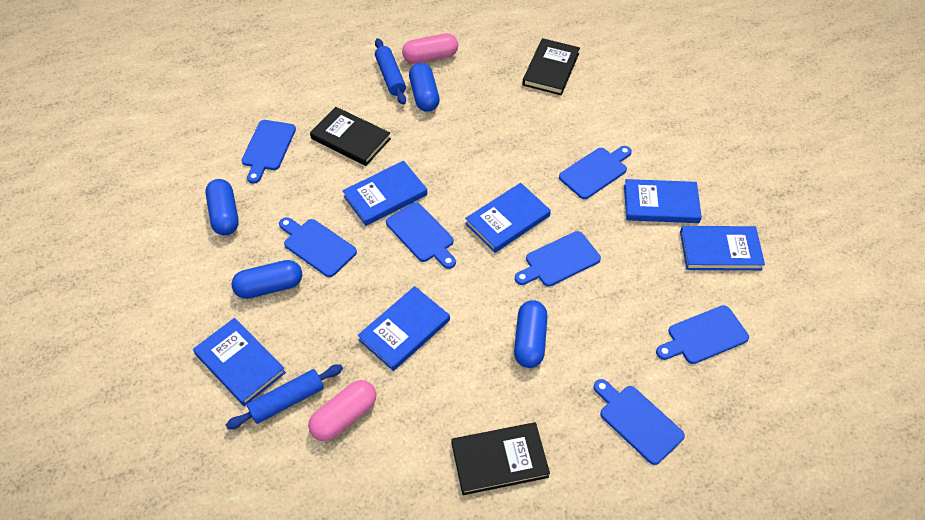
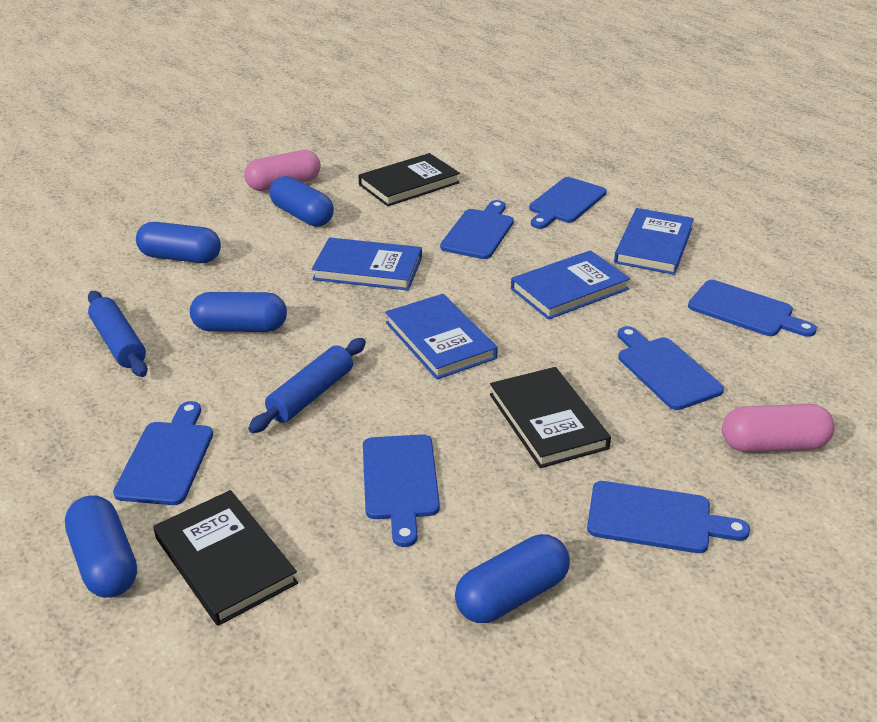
blue book: [193,318,286,406] [342,161,427,226] [357,286,450,371] [465,183,551,253] [624,179,702,223] [680,226,765,270] = 6 -> [312,237,422,291] [385,294,498,379] [511,250,630,320] [614,208,694,275] = 4
blue capsule: [205,179,239,236] [231,260,302,299] [409,63,440,112] [514,300,548,368] = 4 -> [65,495,137,598] [136,222,221,263] [190,292,287,332] [269,176,334,227] [455,534,570,623] = 5

